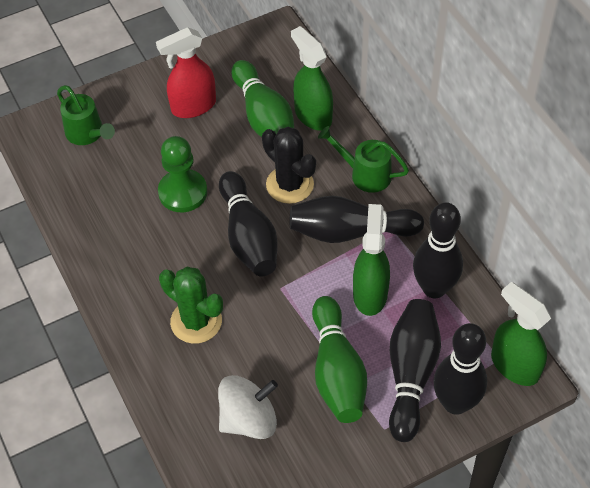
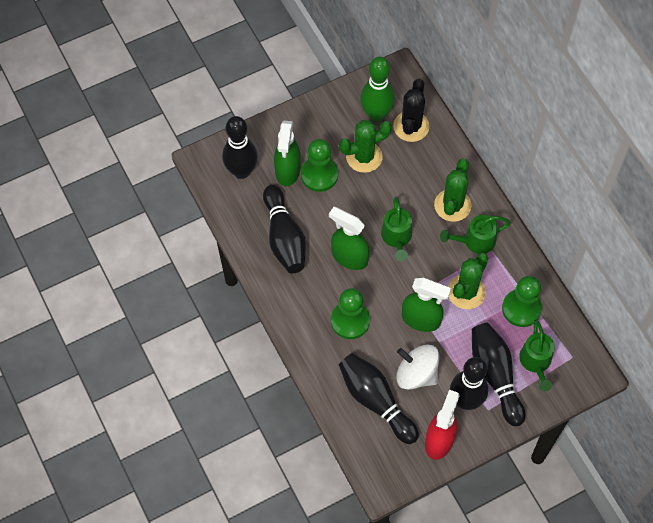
green bowling pin: [231,60,294,137] [312,296,367,423] = 2 -> [360,57,395,122] = 1
green cactus: [159,267,223,344] = 1 -> [339,120,392,173] [434,159,471,222] [448,253,488,309] = 3
green pawn: [158,136,207,212] = 1 -> [301,139,338,192] [331,288,370,339] [502,276,542,327] = 3
green watering can: [57,85,115,145] [318,126,409,193] = 2 -> [381,197,412,261] [440,215,511,254] [519,320,555,391] = 3

